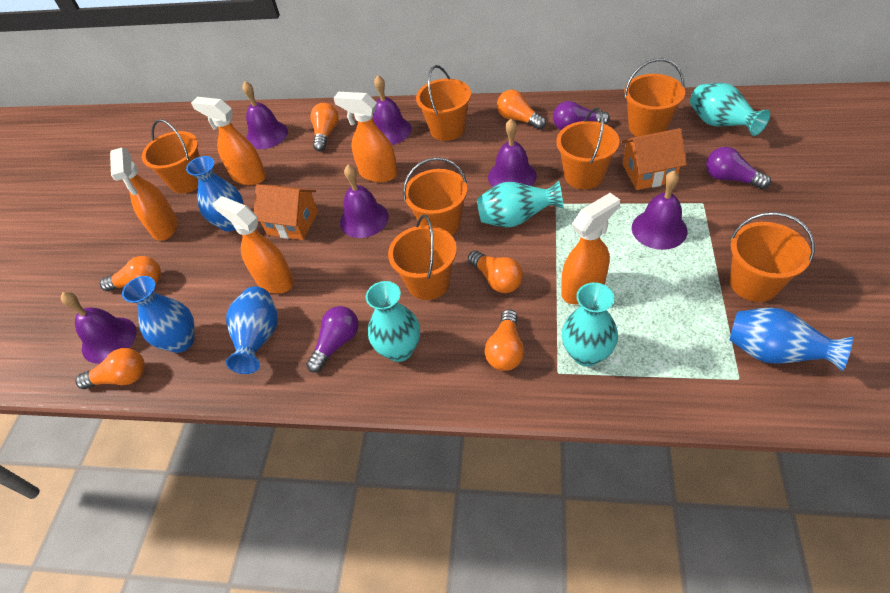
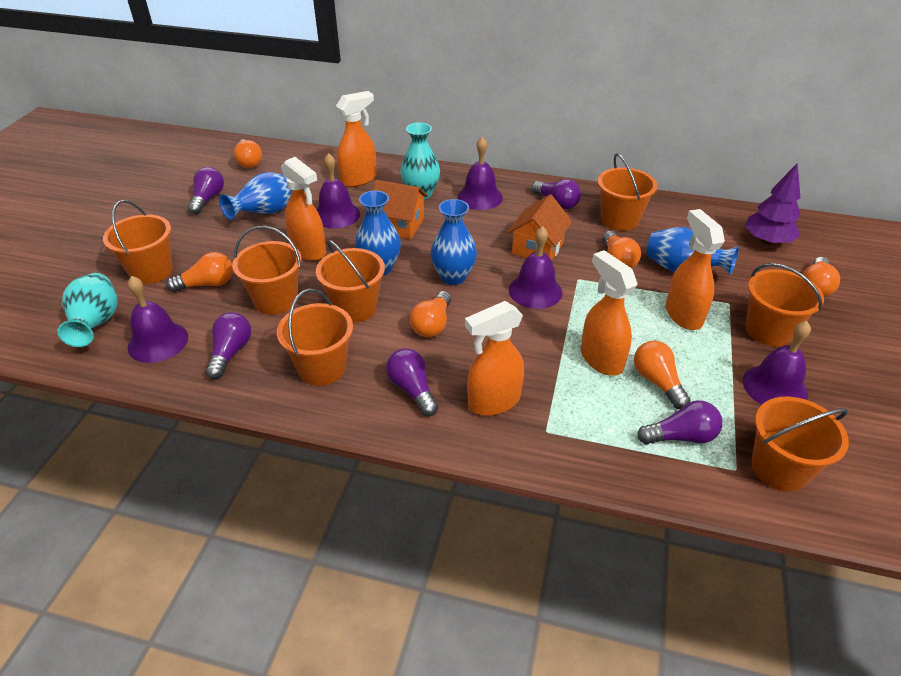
purple bell: [61,292,137,364] [242,81,288,149] [340,165,389,238] [373,75,412,145] [488,119,537,187] [632,171,687,250] = 6 -> [128,276,188,363] [316,153,360,229] [457,137,503,210] [509,226,562,309] [743,321,811,405] = 5
purple light bulb: [306,306,359,373] [553,101,610,130] [706,147,771,189] = 3 -> [188,167,224,214] [206,312,251,379] [386,348,438,416] [531,179,581,210] [637,400,722,445] = 5
purple tree: none = 0 -> [745,163,800,245] = 1
turquoise vase: [366,281,420,362] [477,181,564,227] [562,282,618,367] [690,83,770,136] = 4 -> [57,273,118,347] [400,122,440,200] = 2

